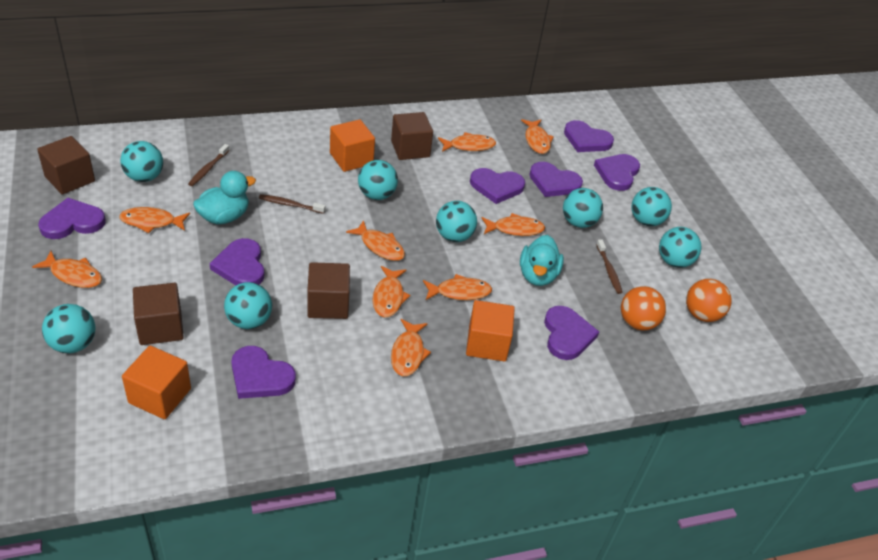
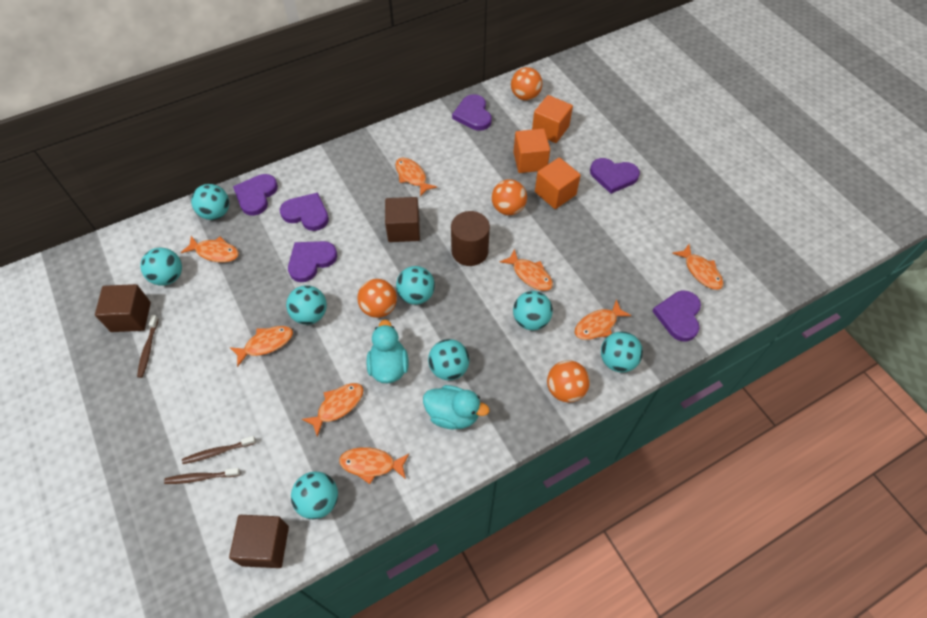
brown cube: [37,136,95,195] [133,283,184,345] [307,262,350,319] [391,112,433,160] = 4 -> [95,284,151,332] [229,515,289,568] [385,197,420,242] = 3
brown cylinder: none = 0 -> [451,211,490,266] = 1
orange ball: [621,286,666,331] [686,279,732,322] = 2 -> [357,279,397,318] [492,179,527,215] [511,67,542,100] [547,360,590,403] = 4
orange fish: [32,251,102,288] [119,207,190,233] [346,220,405,261] [372,266,410,317] [391,319,431,376] [423,274,492,300] [438,132,496,152] [482,213,545,236] [521,119,554,154] = 9 -> [181,236,239,262] [229,326,293,367] [302,383,363,437] [339,447,410,484] [395,158,437,197] [500,249,553,291] [575,299,631,340] [672,244,723,290] = 8
purple heart: [38,198,106,239] [210,238,265,285] [231,346,296,399] [470,168,525,204] [529,162,583,197] [544,306,599,360] [564,120,614,152] [594,154,640,191] = 8 -> [233,174,278,216] [280,193,329,231] [288,241,337,282] [452,94,492,131] [590,158,640,194] [652,291,701,342] = 6

